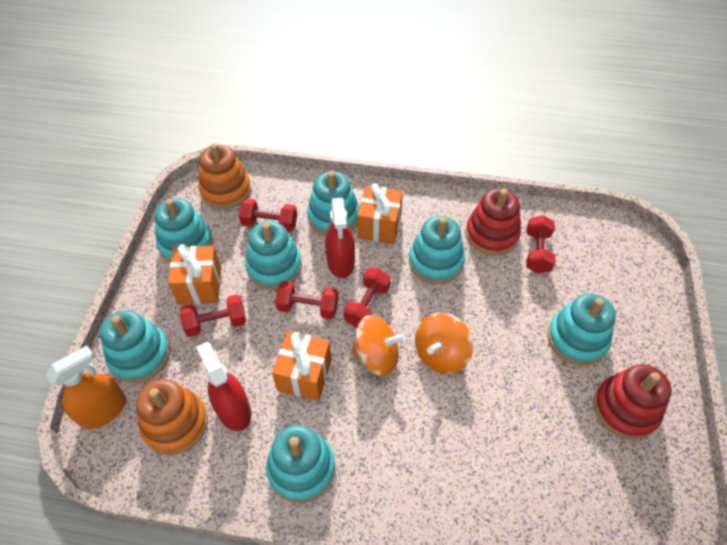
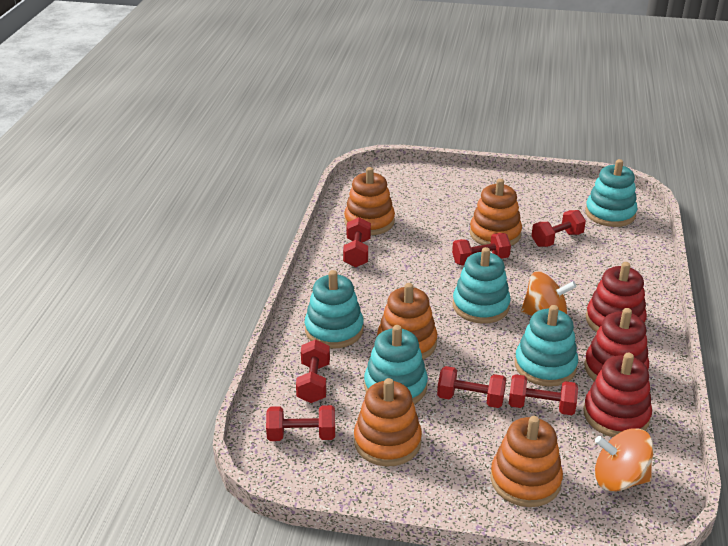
orange gift: [168,244,221,305] [272,331,332,401] [357,183,403,244] = 3 -> none = 0
orange spray bottle: [46,345,126,429] = 1 -> none = 0
orange stacking toy: [136,379,208,455] [198,143,251,209] = 2 -> [344,167,395,235] [354,378,422,467] [377,283,437,360] [470,179,522,246] [490,416,563,507] = 5
red dumbbell: [180,295,246,337] [239,198,297,233] [275,281,339,319] [344,268,391,327] [526,215,556,273] = 5 -> [266,405,335,441] [296,339,330,403] [343,217,371,267] [437,366,506,408] [452,233,511,266] [509,374,578,415] [532,210,586,247] = 7
red spray bottle: [196,342,251,431] [325,198,355,278] = 2 -> none = 0
red stacking toy: [466,188,521,255] [593,364,672,440] = 2 -> [583,353,652,437] [584,308,649,381] [586,262,647,332] = 3
turquoise stacking toy: [100,310,170,383] [154,198,213,263] [245,221,302,290] [266,425,335,503] [307,171,359,236] [409,216,465,284] [547,293,616,365] = 7 -> [305,270,364,349] [364,325,428,404] [452,247,511,324] [515,305,578,387] [585,159,637,227] = 5

